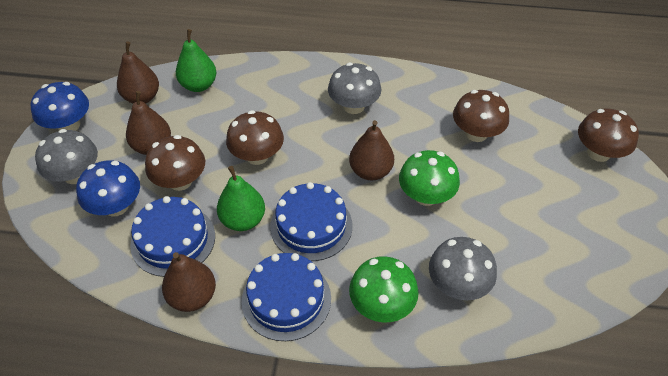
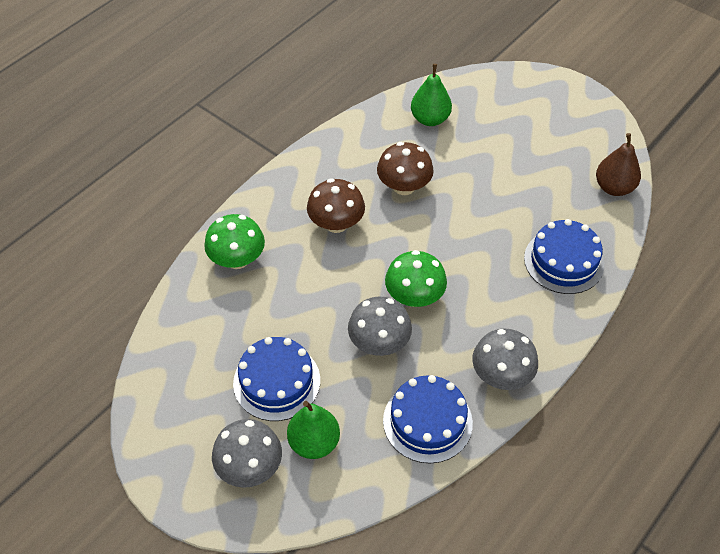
blue mushroom: [31,82,89,131] [76,160,140,217] = 2 -> none = 0
brown mushroom: [145,135,205,191] [226,110,284,165] [453,90,509,142] [578,108,639,162] = 4 -> [307,178,365,233] [377,142,434,195] = 2
brown pear: [117,41,159,104] [126,91,171,155] [162,252,216,312] [349,120,394,180] = 4 -> [596,133,641,196] = 1

